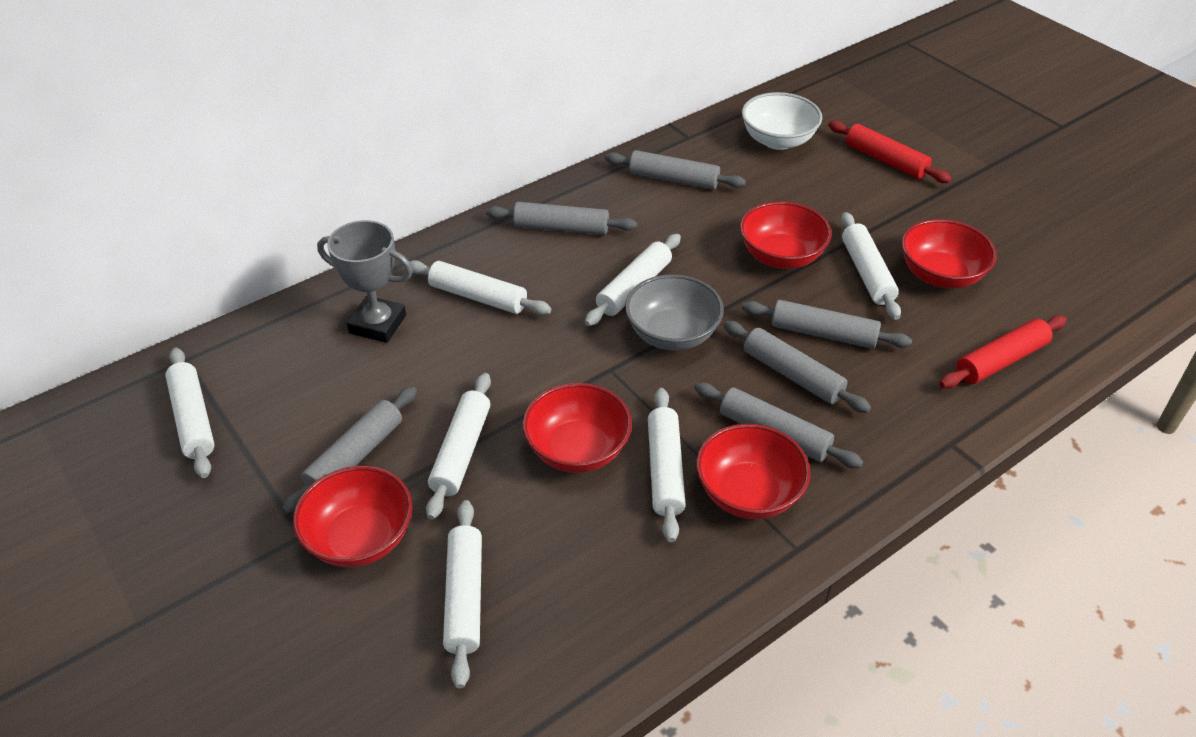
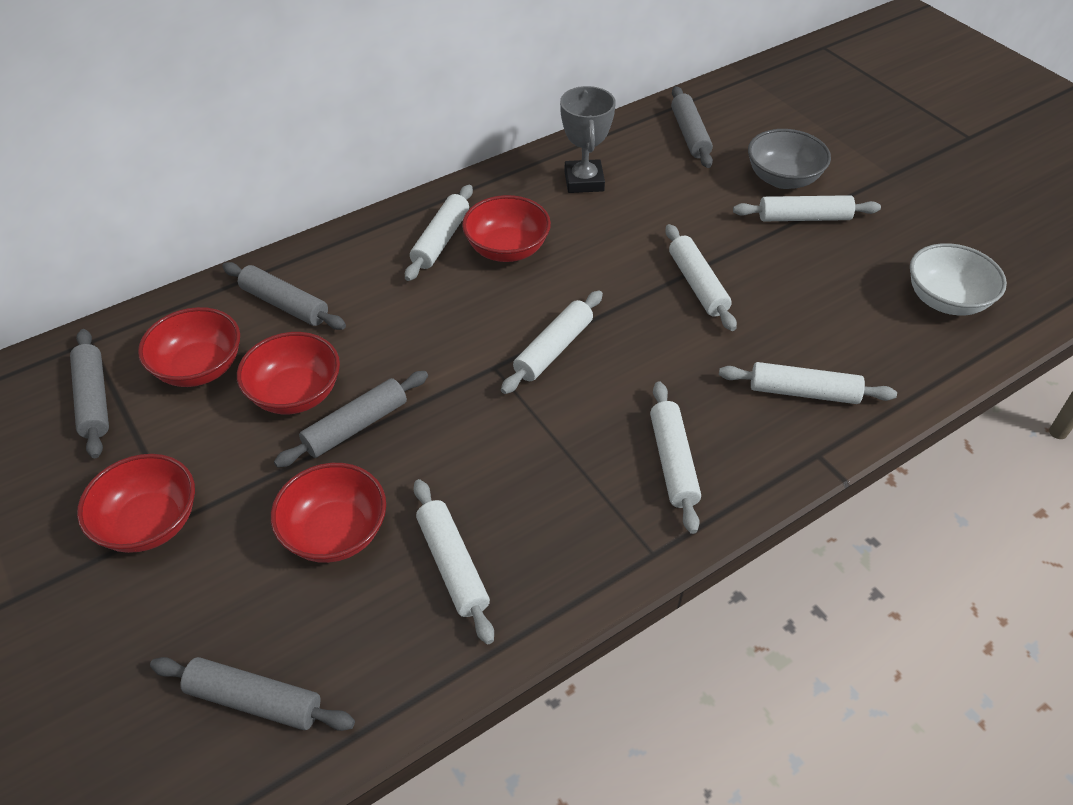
grey rolling pin: [282,386,417,514] [486,202,637,235] [605,150,746,190] [694,383,863,468] [723,321,871,413] [742,300,912,349] = 6 -> [70,329,109,458] [150,657,355,731] [222,262,346,330] [274,371,428,468] [671,86,713,168] = 5
red rolling pin: [828,120,951,183] [940,316,1067,388] = 2 -> none = 0

